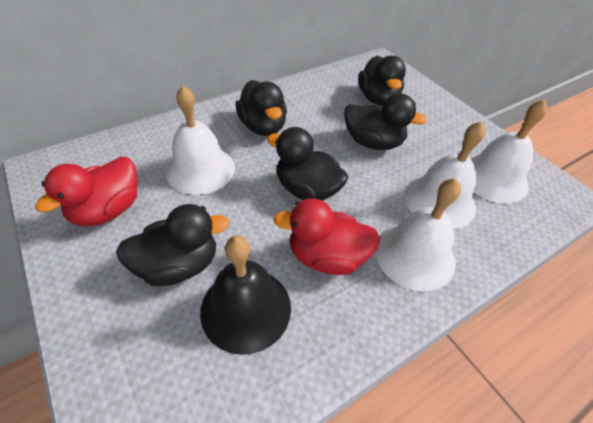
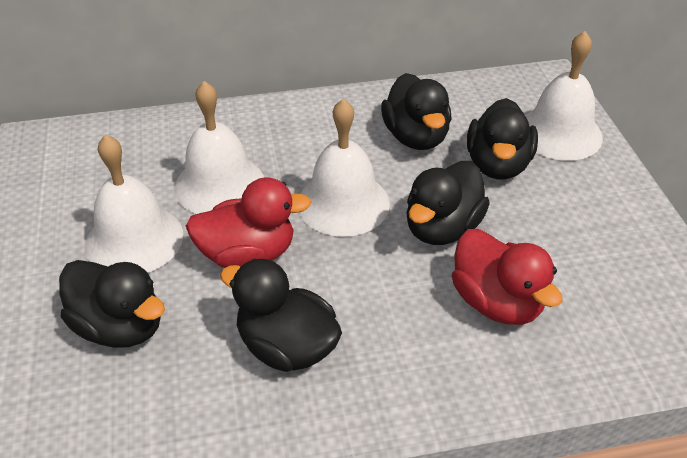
black bell: [200,236,291,355] = 1 -> none = 0

